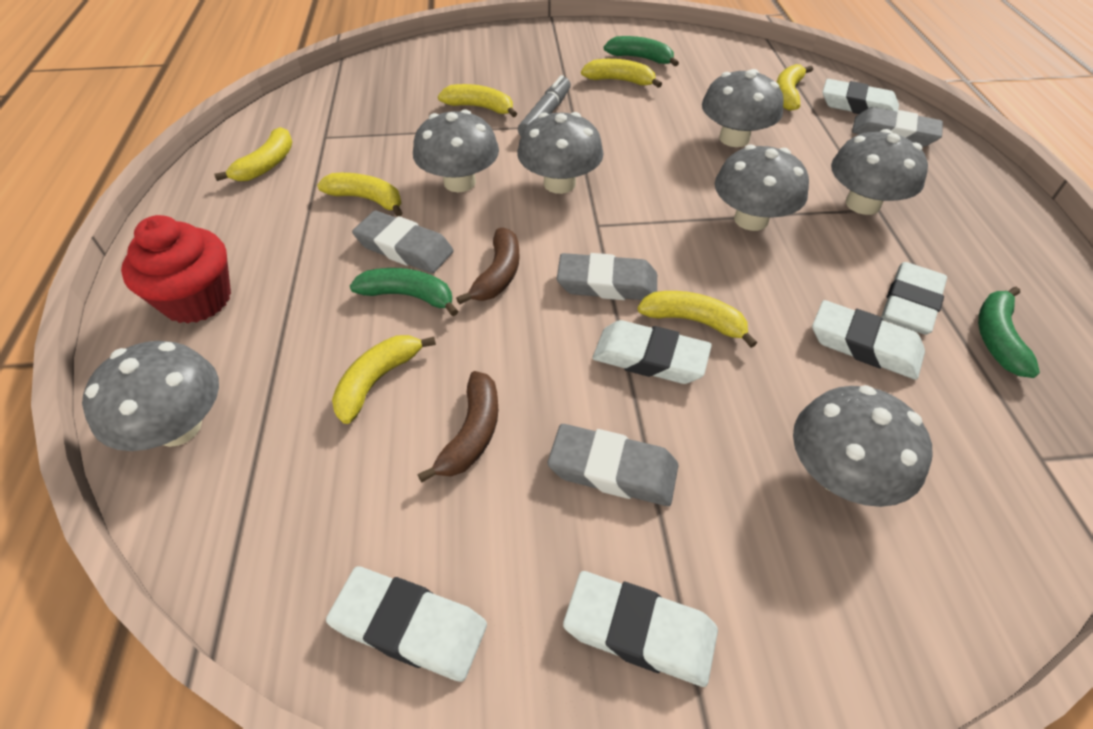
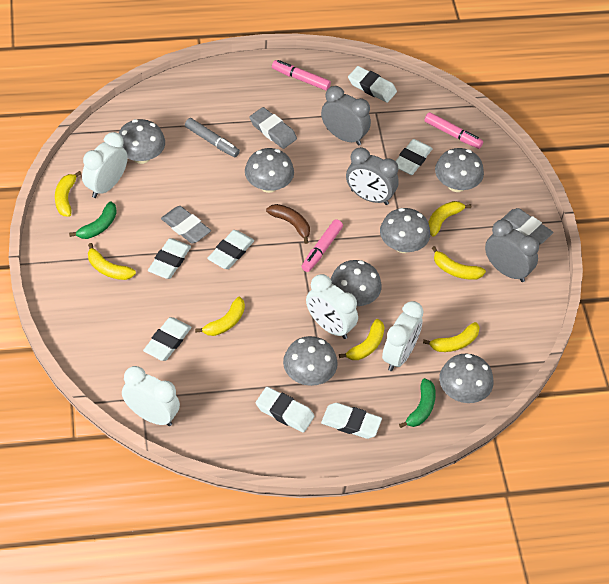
brown banana: [417,371,498,483] [456,228,520,305] = 2 -> [266,204,310,244] = 1
green banana: [350,268,458,316] [604,36,679,66] [978,287,1040,378] = 3 -> [69,201,117,239] [399,378,436,428] = 2
grey clock: none = 0 -> [321,86,371,145] [346,147,399,205] [485,219,539,282] = 3
grey eraser: [352,211,454,273] [548,424,679,506] [557,253,657,300] [852,107,943,147] = 4 -> [161,206,211,244] [249,107,297,149] [501,208,554,245] = 3
pink marker: none = 0 -> [272,60,331,91] [302,219,343,272] [424,112,483,149] = 3
red cupcake: [121,215,231,324] = 1 -> none = 0
white clock: none = 0 -> [82,132,128,198] [122,366,180,426] [306,274,358,339] [382,301,424,371] = 4
white eraser: [326,566,487,682] [563,571,718,687] [593,320,712,384] [812,300,925,380] [822,79,899,114] [882,262,947,335] = 6 -> [143,317,192,361] [148,238,191,279] [207,230,254,269] [256,387,315,433] [321,403,382,439] [348,66,397,103] [396,139,433,175] = 7

